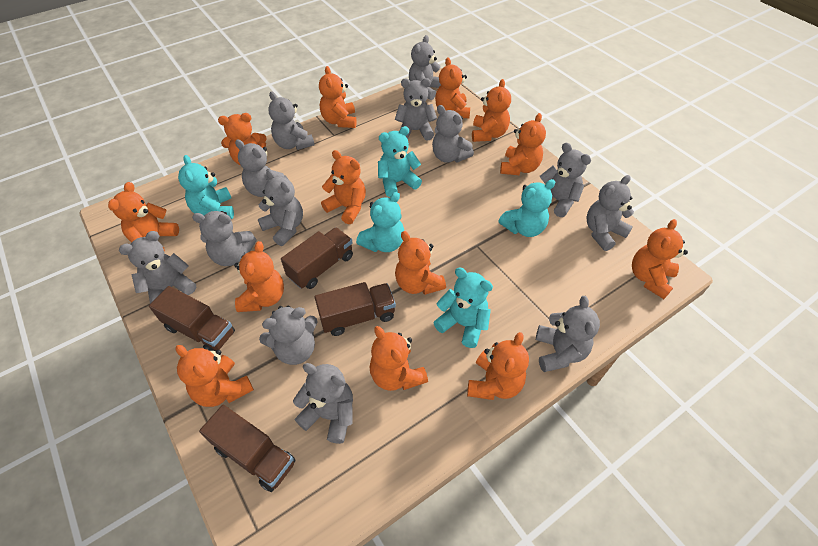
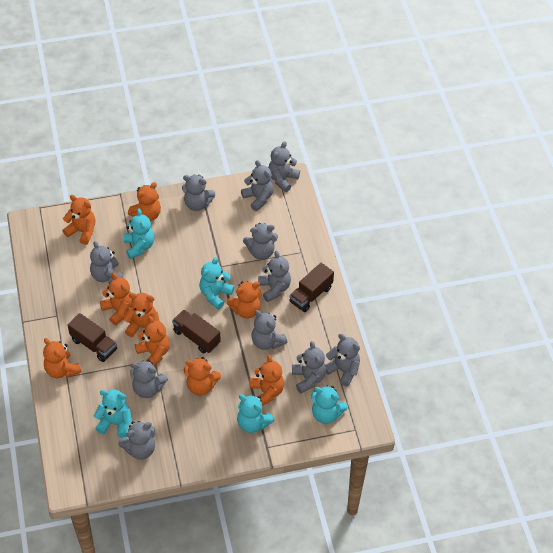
brown truck: [149,286,235,351] [199,405,295,492] [281,227,353,289] [314,282,396,336] = 4 -> [68,313,117,362] [172,310,221,353] [289,263,334,312] = 3
grey teddy bear: [119,231,196,304] [192,211,256,266] [235,139,289,197] [258,170,303,246] [259,306,318,365] [268,91,314,150] [293,363,353,444] [395,78,437,141] [409,35,441,100] [432,105,474,163] [536,296,600,372] [540,143,591,217] [587,175,634,251] = 13 -> [90,241,124,283] [118,421,155,460] [130,360,168,398] [182,175,215,211] [241,160,274,211] [243,223,278,260] [252,310,287,350] [258,251,291,302] [269,141,300,192] [292,341,326,393] [325,334,360,387] = 11
orange teddy bear: [108,182,179,252] [175,345,254,407] [218,113,266,165] [234,241,284,312] [319,66,357,128] [321,150,366,224] [369,326,428,391] [395,231,446,295] [435,57,470,118] [467,332,529,400] [472,79,511,142] [500,113,546,175] [632,219,688,299] = 13 -> [43,338,82,378] [63,195,95,245] [100,272,132,325] [123,293,160,337] [128,182,161,221] [135,316,170,366] [184,357,221,396] [227,281,261,318] [250,355,284,406] = 9

